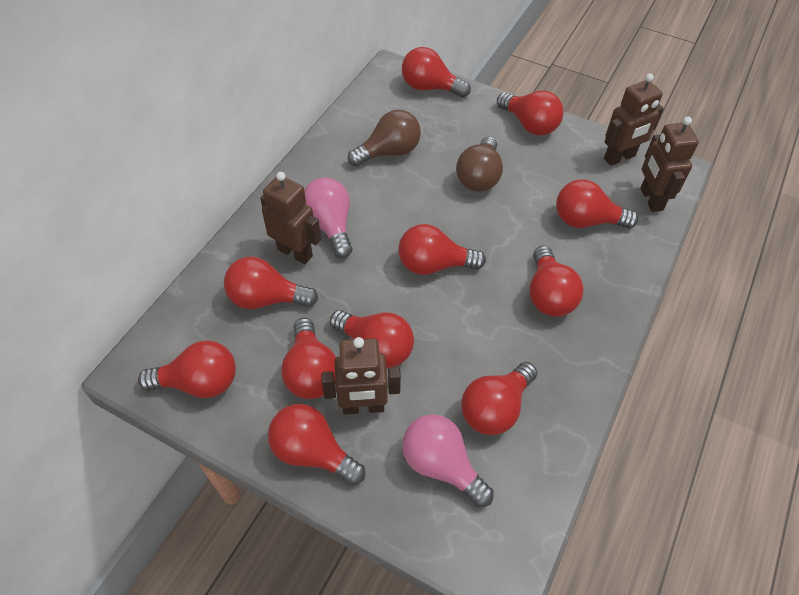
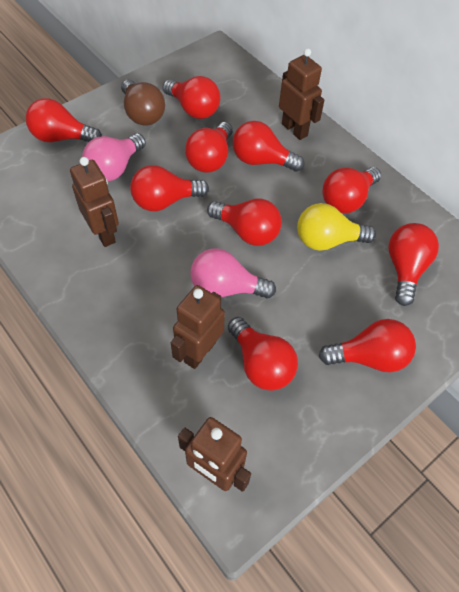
brown light bulb: [348,110,421,167] [456,136,503,192] = 2 -> [121,80,165,126] = 1
red light bulb: [138,340,236,398] [224,256,318,309] [268,404,365,485] [281,318,336,399] [330,310,414,368] [398,224,486,275] [402,47,471,98] [461,362,537,435] [497,91,564,135] [530,246,584,317] [556,180,638,229] = 11 -> [26,98,102,142] [130,165,209,211] [163,76,220,119] [185,122,233,173] [207,199,282,246] [228,317,298,391] [233,121,304,172] [319,319,416,372] [322,167,381,213] [388,223,439,306] = 10
yellow light bulb: none = 0 -> [297,203,376,251] = 1

